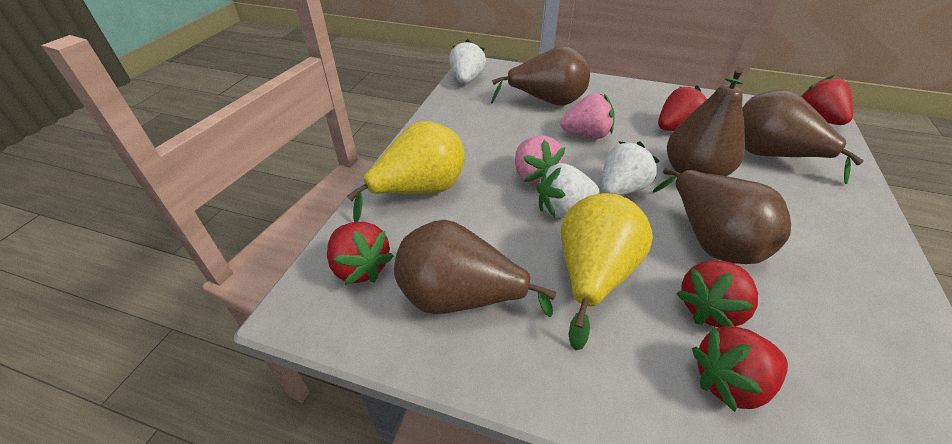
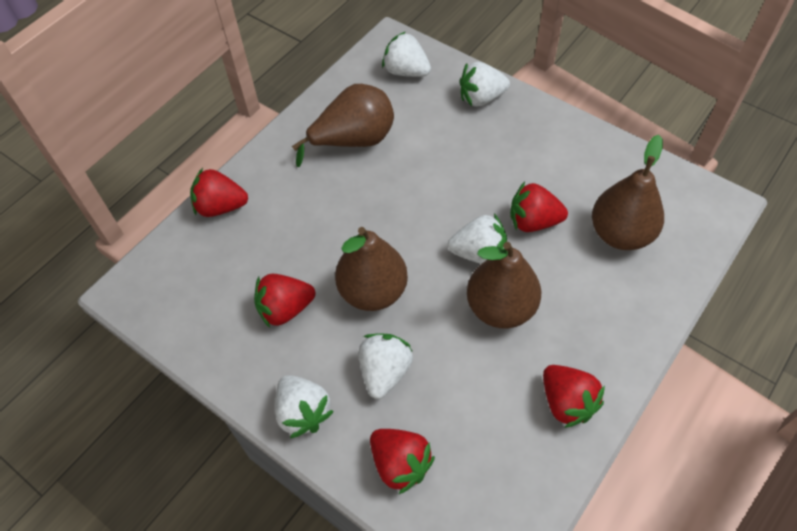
brown pear: [394,220,556,317] [491,46,590,106] [653,168,791,264] [667,67,745,176] [743,90,864,184] = 5 -> [292,84,394,167] [335,227,408,311] [467,242,541,329] [592,135,664,250] = 4
pink strawberry: [515,136,565,186] [560,93,614,139] = 2 -> none = 0
white strawberry: [449,39,486,84] [536,163,599,218] [601,141,659,195] = 3 -> [275,375,334,438] [359,333,413,399] [382,31,431,77] [448,214,507,264] [460,62,510,107] = 5
yellow pear: [347,121,465,222] [561,193,653,350] = 2 -> none = 0

